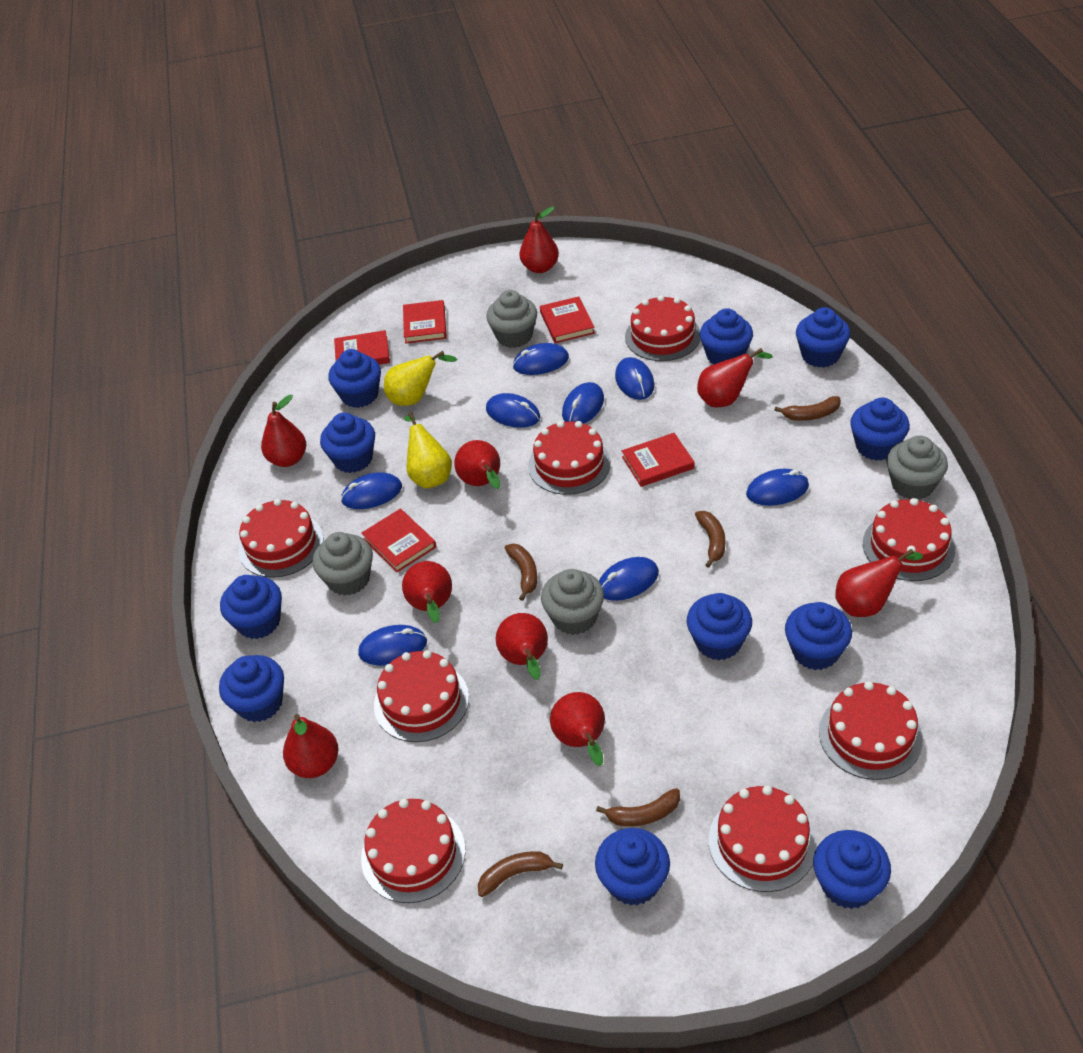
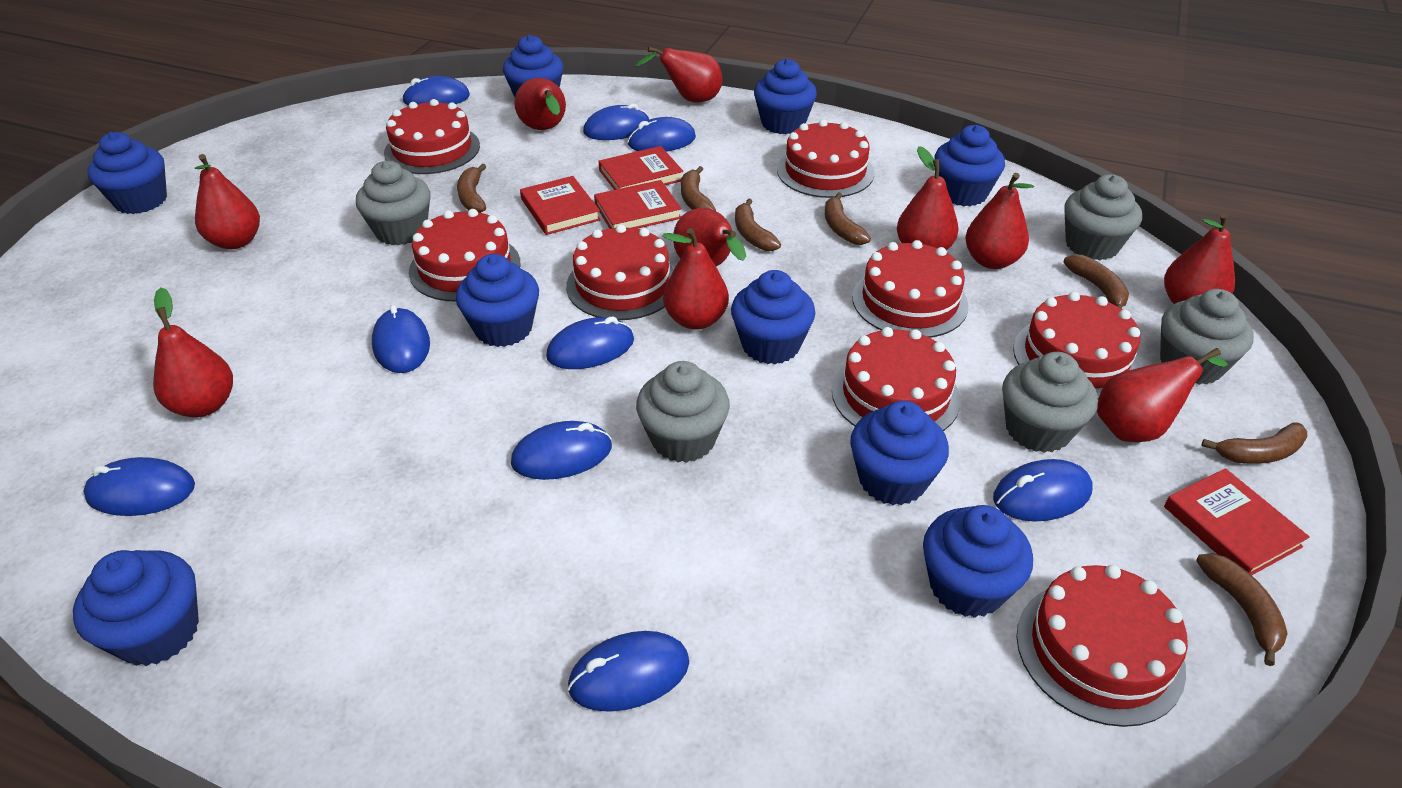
blue cupcake: [219,655,284,722] [220,575,282,639] [320,413,375,473] [328,349,381,408] [595,828,670,906] [687,593,752,660] [700,308,753,365] [785,602,852,670] [796,307,850,368] [813,830,891,909] [850,397,910,461] = 11 -> [73,550,199,666] [87,132,167,214] [456,254,539,347] [503,35,563,97] [731,270,815,364] [754,59,817,134] [850,401,949,505] [923,505,1033,618] [934,125,1005,206] = 9
blue mouse: [341,472,402,509] [358,625,427,666] [486,393,540,428] [513,343,569,375] [562,382,604,424] [599,557,659,601] [615,357,655,400] [746,469,809,506] = 8 -> [83,457,195,516] [372,305,430,373] [402,76,470,106] [511,421,612,480] [546,317,634,369] [568,631,689,712] [583,103,650,140] [628,117,696,152] [993,459,1093,521] = 9
brown banana: [478,851,563,897] [505,543,537,601] [596,788,680,826] [695,511,725,568] [774,396,841,421] = 5 -> [457,164,486,213] [681,166,716,211] [735,198,781,251] [825,192,871,245] [1063,255,1129,309] [1196,553,1288,666] [1201,422,1307,464] = 7
grey cupcake: [313,532,373,596] [486,290,537,348] [541,569,604,635] [887,436,948,499] = 4 -> [356,161,431,245] [636,361,730,463] [1002,352,1098,453] [1065,174,1142,260] [1160,289,1254,385] = 5
red book: [334,330,390,365] [362,509,436,572] [403,300,447,344] [540,296,595,343] [622,433,694,487] = 5 -> [520,176,601,235] [594,180,682,229] [599,146,683,190] [1164,468,1309,575] = 4
red pear: [261,395,306,467] [283,714,339,778] [402,561,452,623] [454,440,500,489] [496,613,548,680] [520,206,559,273] [550,692,605,766] [697,348,773,407] [835,549,923,617] = 9 -> [153,288,233,417] [195,154,260,249] [514,78,566,130] [635,47,722,103] [663,228,729,330] [673,208,746,266] [897,146,959,250] [965,173,1034,269] [1097,348,1228,442] [1164,213,1235,304] = 10
yellow pear: [384,351,457,406] [404,412,452,489] = 2 -> none = 0

